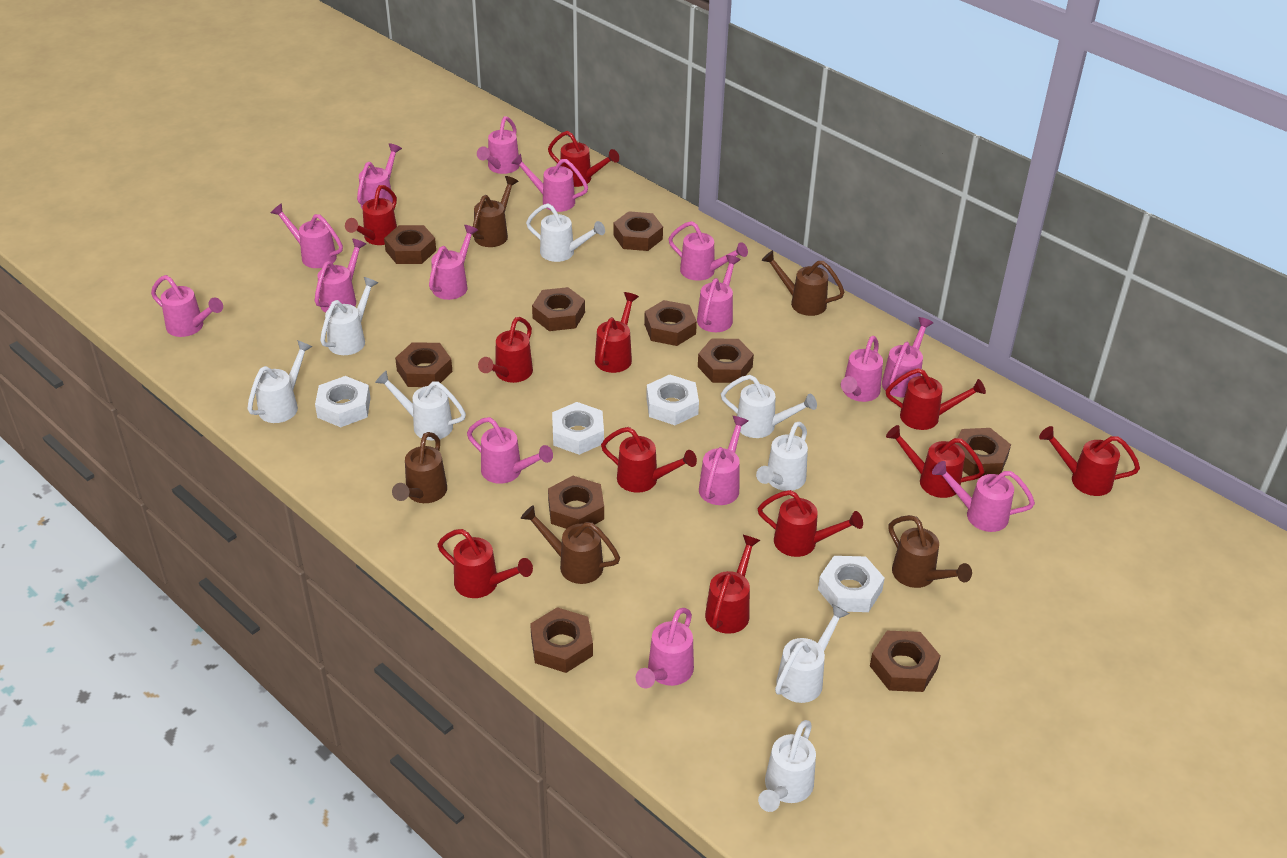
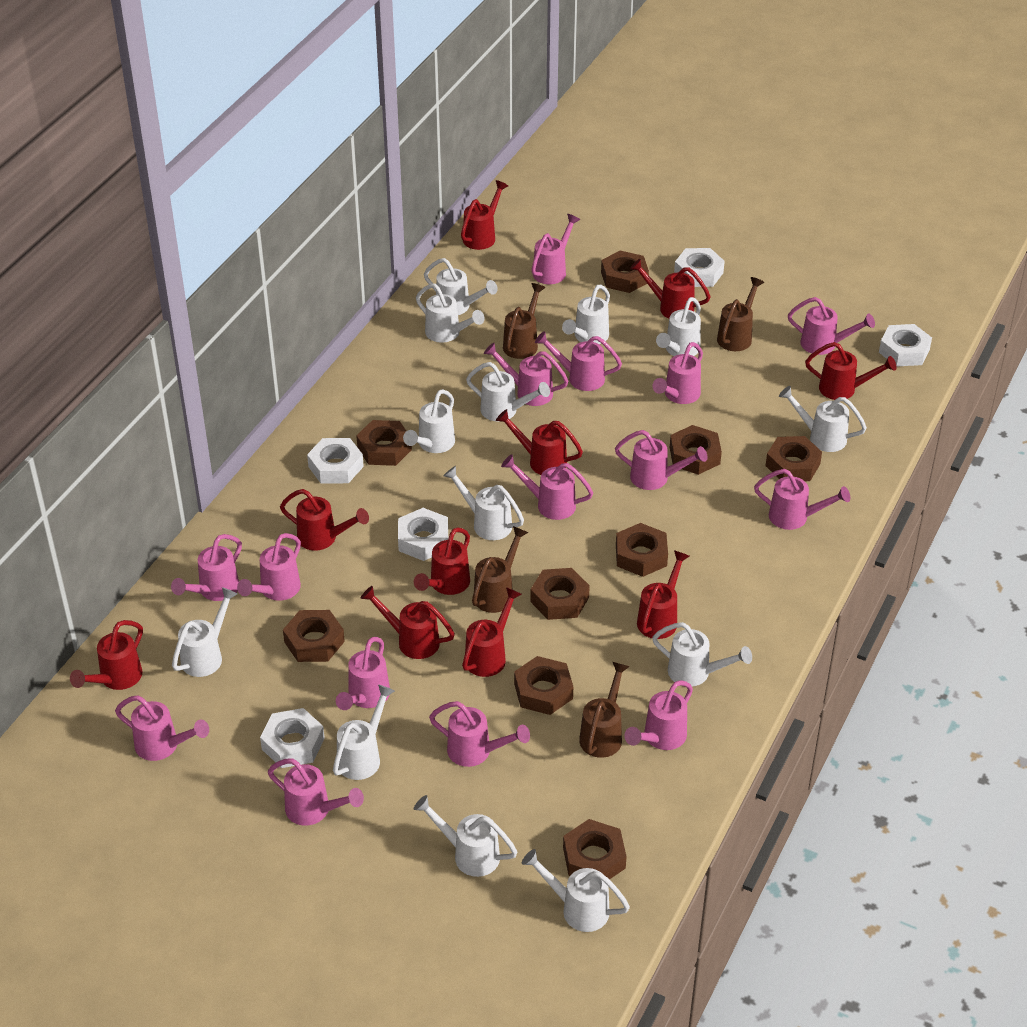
brown nut: [384,225,436,264] [395,342,453,387] [530,607,593,673] [532,287,585,331] [548,476,604,529] [613,211,663,251] [644,300,697,346] [698,338,754,383] [870,631,941,692] [955,428,1011,476] = 10 -> [283,610,345,662] [356,420,412,466] [514,656,573,715] [530,568,590,620] [563,819,627,880] [601,251,649,293] [616,523,668,577] [670,425,722,475] [766,436,822,481] = 9
brown watering can: [392,432,447,503] [472,176,518,247] [521,505,620,584] [762,250,845,316] [889,515,972,588] = 5 -> [472,526,529,613] [503,283,545,359] [579,662,630,758] [717,277,764,351] = 4
red watering can: [345,185,397,245] [437,529,533,598] [478,317,533,383] [548,131,619,187] [595,292,639,373] [601,427,697,493] [705,535,760,634] [758,490,863,557] [886,368,986,430] [886,425,985,498] [1039,426,1140,496] = 11 -> [70,620,143,690] [280,489,369,551] [361,586,455,659] [414,527,470,595] [461,180,508,250] [462,587,521,677] [496,409,583,475] [630,259,711,318] [637,550,690,639] [805,342,897,400] = 10
white nut: [315,376,371,427] [552,402,604,455] [646,374,699,425] [818,556,885,612] = 4 -> [260,708,325,768] [307,438,364,484] [398,508,448,561] [674,248,725,287] [879,324,932,366] = 5
white watering can: [247,340,313,423] [320,277,378,355] [375,370,466,440] [526,203,605,262] [721,375,817,438] [756,422,808,491] [758,720,816,812] [775,604,849,703] = 8 -> [172,587,238,677] [333,684,395,780] [403,389,455,453] [414,795,517,877] [416,283,484,343] [424,258,498,315] [443,466,524,540] [466,362,550,422] [522,849,630,932] [562,285,610,344] [652,622,752,687] [656,297,701,356] [779,386,867,452] = 13

